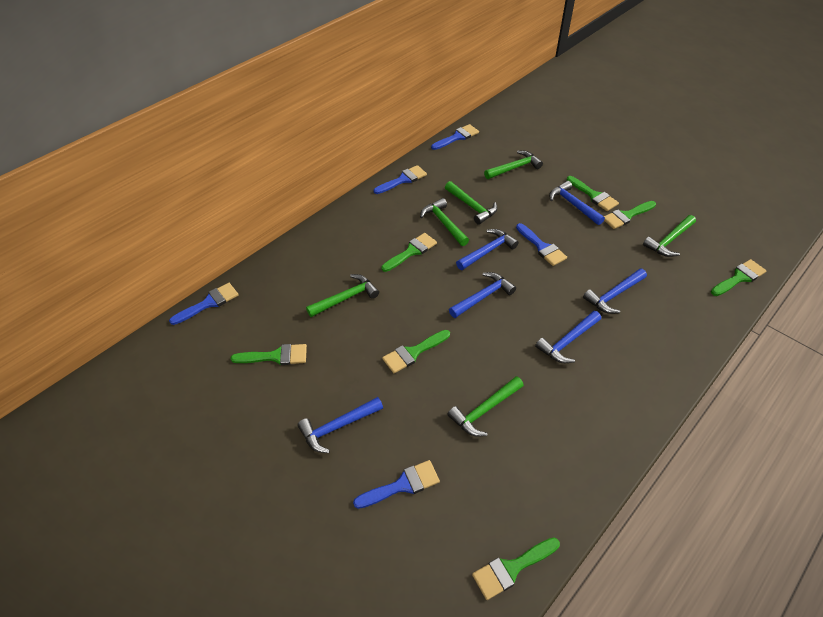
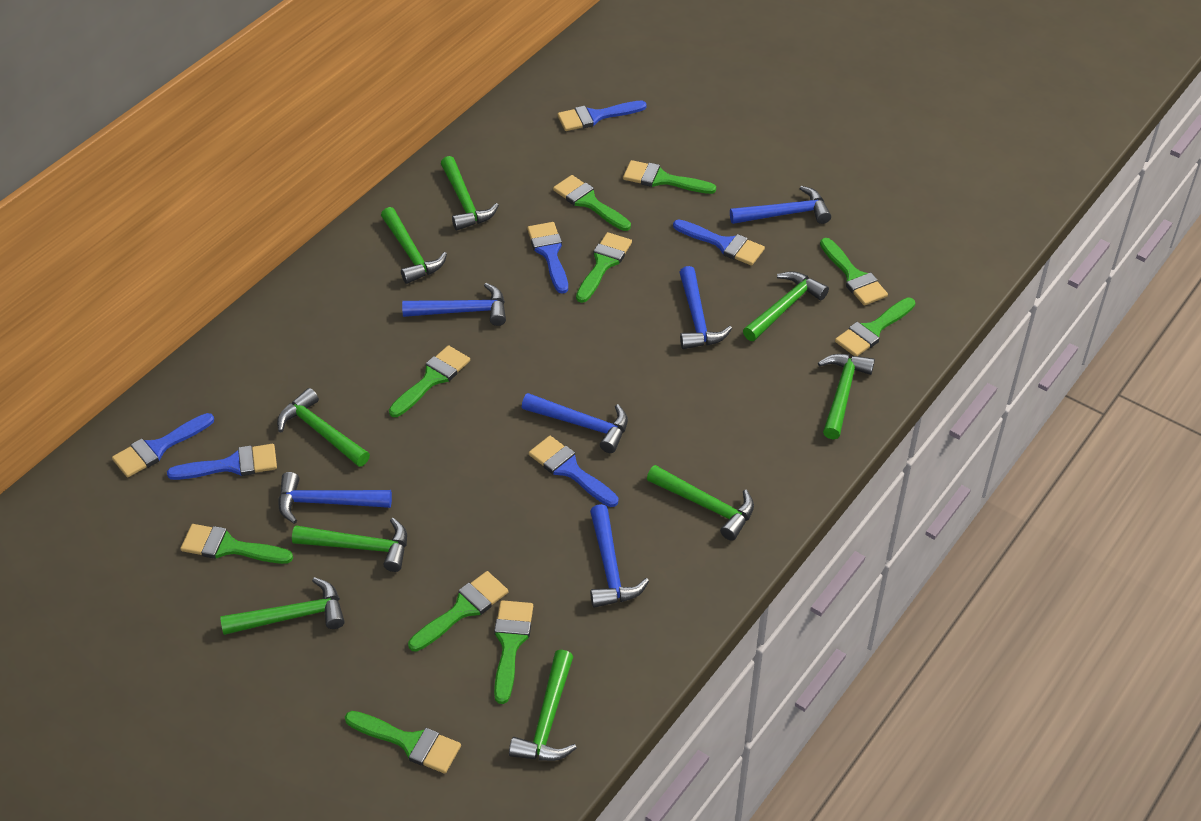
blue brush: [169,283,239,325] [353,460,440,509] [374,165,427,194] [431,124,479,150] [516,223,567,266] = 5 -> [112,413,214,477] [167,444,277,480] [527,222,568,294] [529,436,618,507] [558,101,647,131] [673,219,765,266] = 6
green brush: [231,344,307,365] [381,233,437,272] [382,330,450,373] [472,537,560,600] [567,176,619,211] [604,201,656,229] [711,259,767,296] = 7 -> [180,524,293,564] [345,711,461,774] [389,345,470,417] [408,571,509,652] [494,600,533,704] [553,175,631,231] [576,232,632,303] [623,160,716,194] [820,238,888,306] [835,297,915,356] = 10
green hammer: [306,274,379,317] [420,198,469,246] [445,181,497,225] [447,376,524,437] [484,151,543,179] [643,215,696,257] = 6 -> [220,577,345,635] [277,388,370,467] [292,518,407,572] [381,207,447,284] [441,156,499,230] [509,650,577,761] [647,465,754,541] [743,271,829,341] [818,354,875,439] = 9

